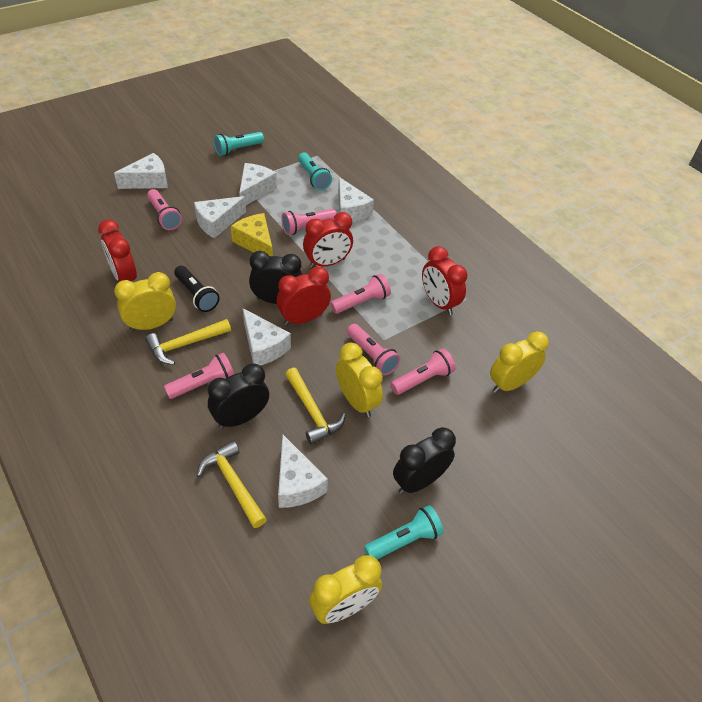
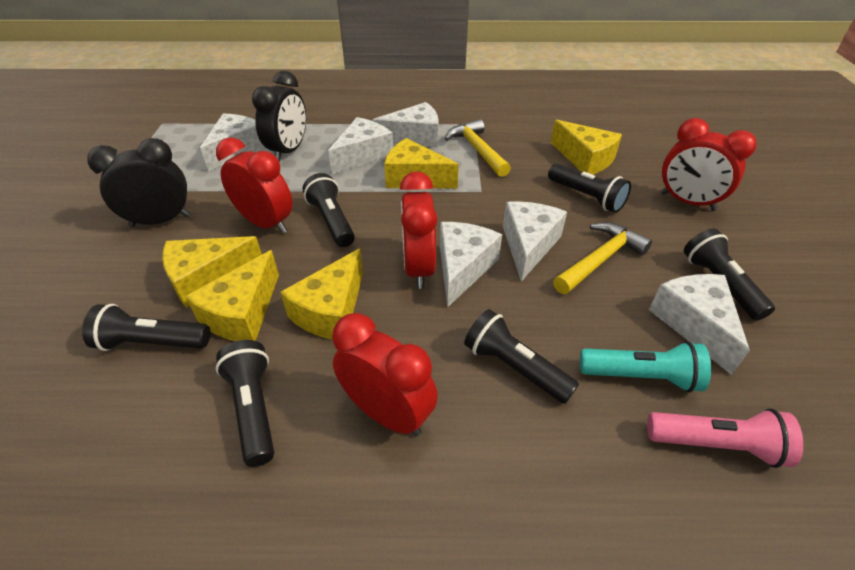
black clock: [208,363,269,429] [249,251,302,304] [393,427,456,494] = 3 -> [87,138,190,227] [252,71,306,162] = 2
black flashlight: [174,266,220,312] = 1 -> [82,304,210,351] [216,340,274,467] [303,173,355,247] [464,309,579,404] [548,163,631,213] [684,229,775,321] = 6
pink flashlight: [147,189,182,230] [164,353,234,399] [281,209,337,235] [330,274,391,314] [347,324,400,375] [390,348,456,395] = 6 -> [647,409,803,468] = 1
turquoise flashlight: [214,132,264,156] [298,153,332,190] [364,505,444,560] = 3 -> [580,341,711,393] = 1
yellow cheese: [231,213,273,256] = 1 -> [162,236,262,308] [185,250,279,341] [280,249,363,340] [384,138,459,188] [551,119,622,175] = 5
yellow clock: [114,272,176,331] [309,555,382,624] [336,343,383,417] [490,331,549,393] = 4 -> none = 0
yellow hammer: [145,319,231,365] [197,441,267,528] [285,368,346,445] = 3 -> [445,119,511,177] [553,222,652,294] = 2

